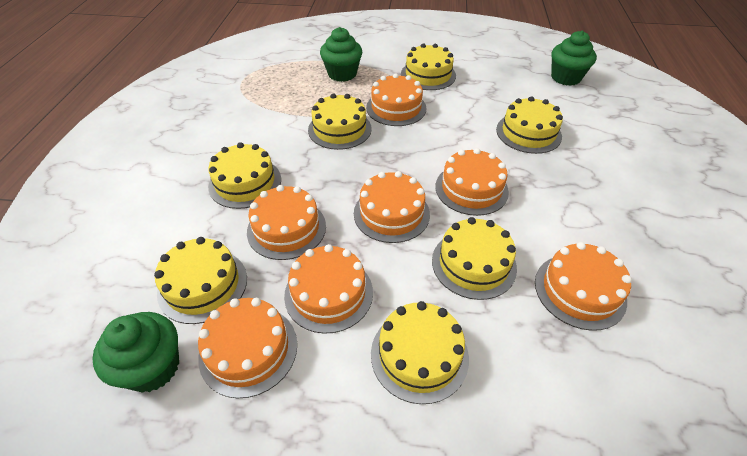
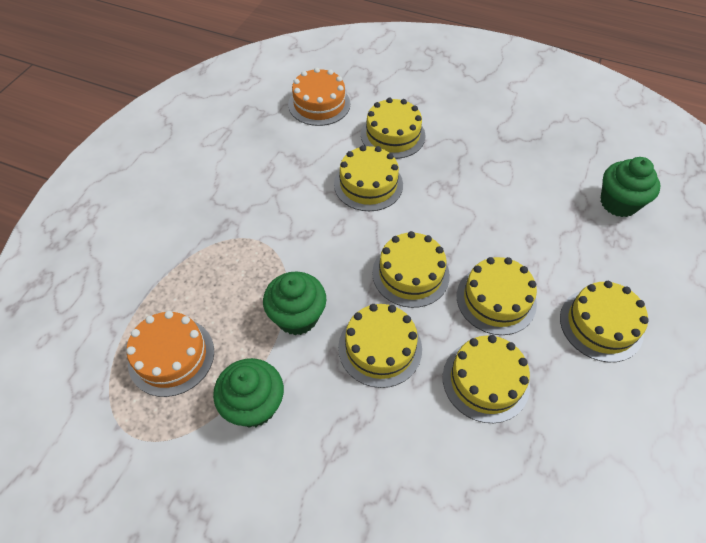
orange cake: [198,298,297,398] [247,185,326,260] [284,244,373,334] [354,171,430,243] [366,73,426,126] [435,148,509,216] [535,242,632,331] = 7 -> [126,311,214,397] [288,68,350,126] = 2

